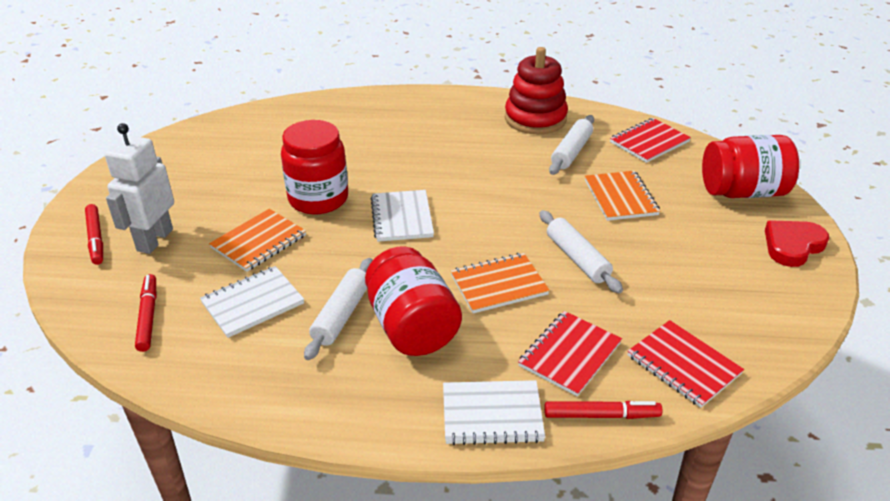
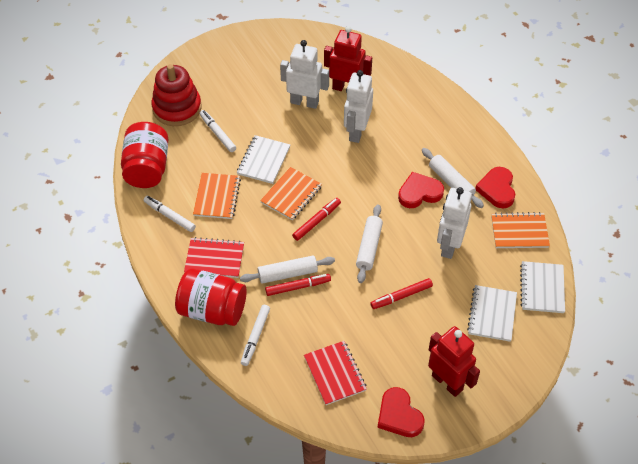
red heart: [765,220,829,267] = 1 -> [378,387,424,437] [398,172,444,208] [475,167,515,208] = 3
red jar: [281,120,348,215] [365,246,462,356] [702,135,799,198] = 3 -> [121,122,168,188] [175,268,247,326] = 2
red notebook: [518,311,622,397] [610,118,691,163] [628,320,744,408] = 3 -> [184,237,244,278] [304,341,367,405] = 2
red robot: none = 0 -> [324,26,372,91] [428,326,480,397] = 2
white marker: none = 0 -> [143,196,196,232] [199,110,236,152] [241,305,270,366] = 3
white robot: [105,123,174,254] = 1 -> [280,40,329,109] [344,70,373,143] [437,187,472,259] = 3

